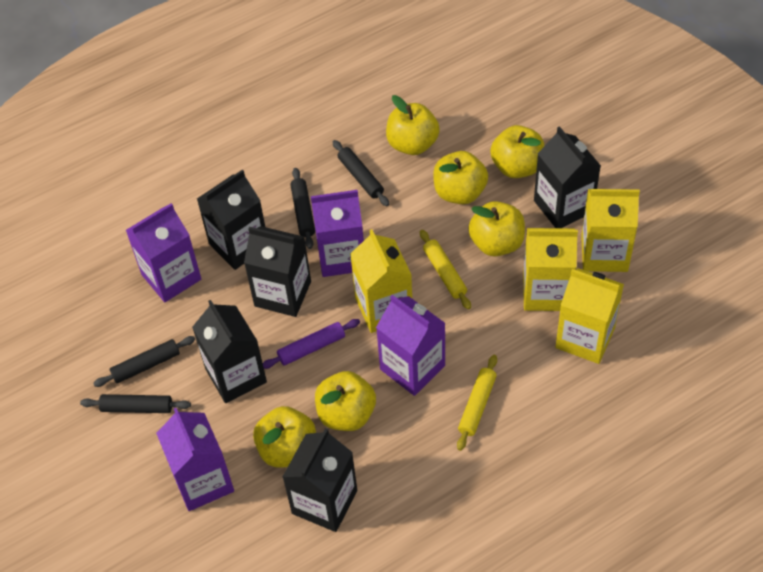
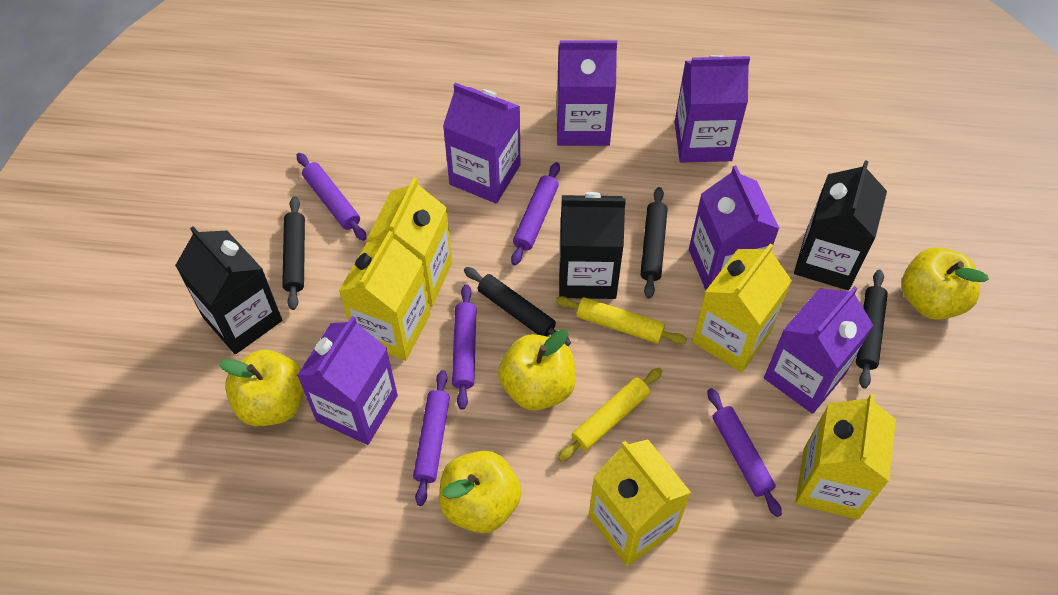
black carton: [192,300,267,403] [197,170,265,270] [244,226,311,317] [283,428,357,532] [534,126,601,228] = 5 -> [175,226,282,354] [559,192,626,299] [794,160,887,290] = 3
purple carton: [126,203,201,302] [156,408,234,511] [311,190,364,277] [376,295,446,396] = 4 -> [297,316,398,445] [443,83,520,203] [557,40,617,146] [675,55,750,163] [689,165,780,290] [764,286,873,414] = 6
purple rolling pin: [263,319,360,369] = 1 -> [297,153,367,241] [413,370,450,506] [452,284,476,410] [511,162,560,266] [708,388,782,517] = 5
yellow apple: [253,406,316,468] [315,371,376,431] [386,95,440,155] [433,151,488,204] [468,201,525,256] [490,125,544,178] = 6 -> [219,350,304,426] [439,451,522,533] [498,329,576,411] [902,247,989,320] = 4
yellow carton: [350,229,412,333] [523,228,578,311] [555,268,624,364] [581,189,640,272] = 4 -> [339,231,431,361] [367,177,452,307] [589,439,691,566] [692,243,792,373] [795,394,896,520] = 5

